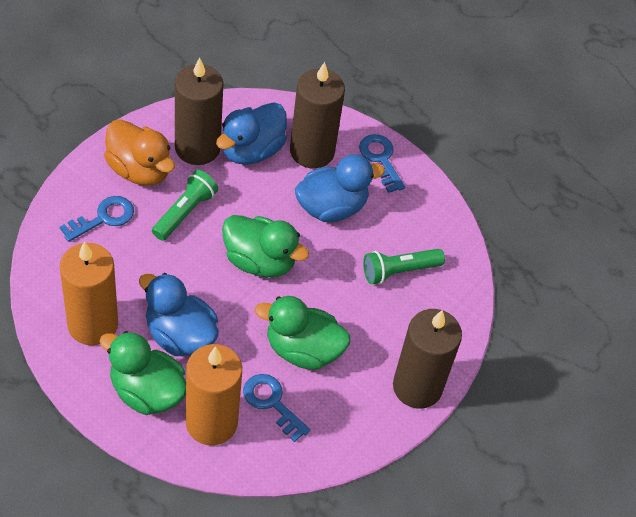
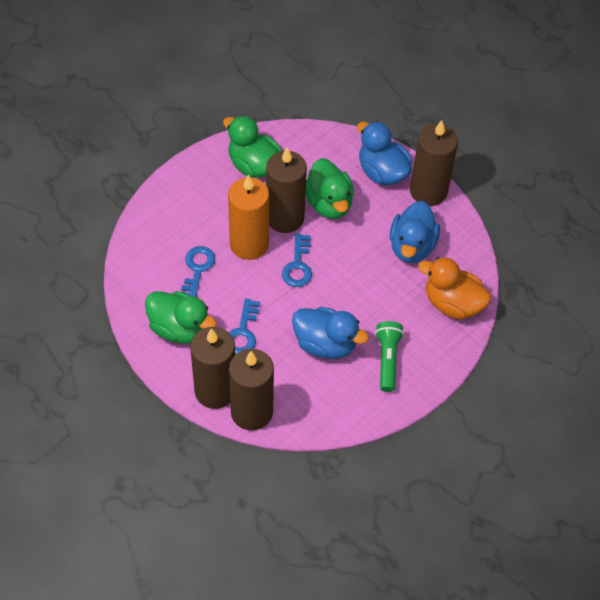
brown candle: [175,57,223,165] [290,62,345,169] [393,309,462,409] = 3 -> [190,327,235,409] [229,349,274,430] [266,148,307,233] [410,120,458,206] = 4
green flashlight: [152,170,218,241] [363,249,445,284] = 2 -> [375,321,404,392] = 1
orange candle: [59,242,118,345] [186,344,242,445] = 2 -> [228,175,269,260] = 1

